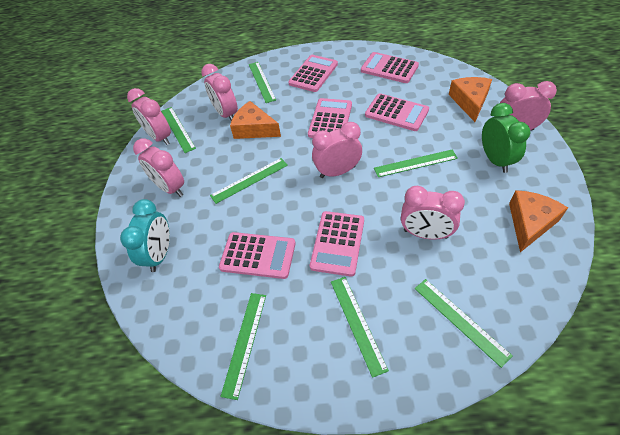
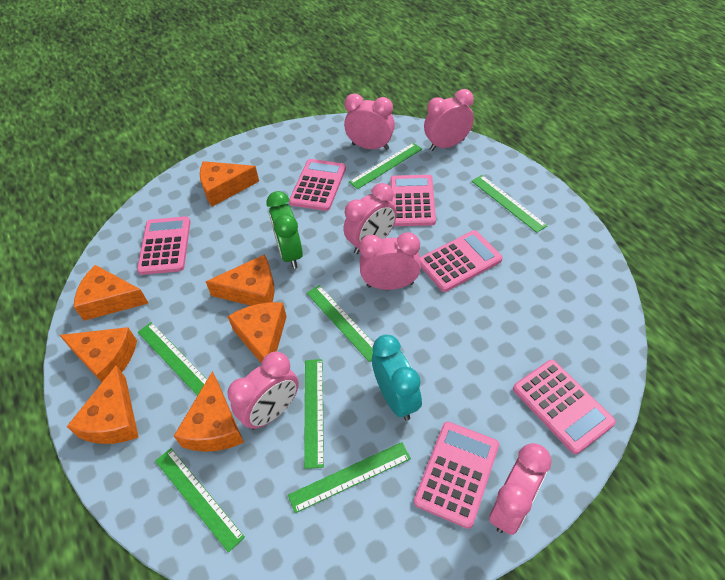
orange cheese: [230,101,281,139] [449,77,492,122] [509,190,568,252] = 3 -> [59,327,137,382] [67,365,139,444] [74,265,148,321] [174,371,244,452] [200,161,259,207] [206,254,274,306] [227,302,287,364] = 7

